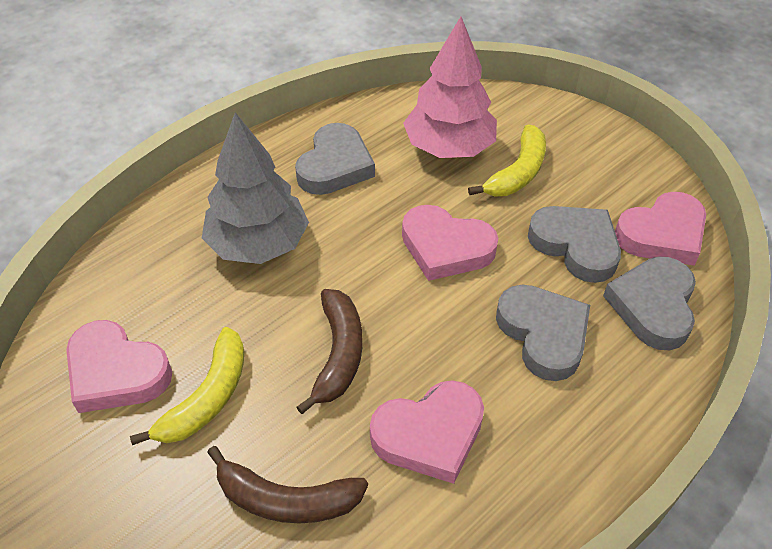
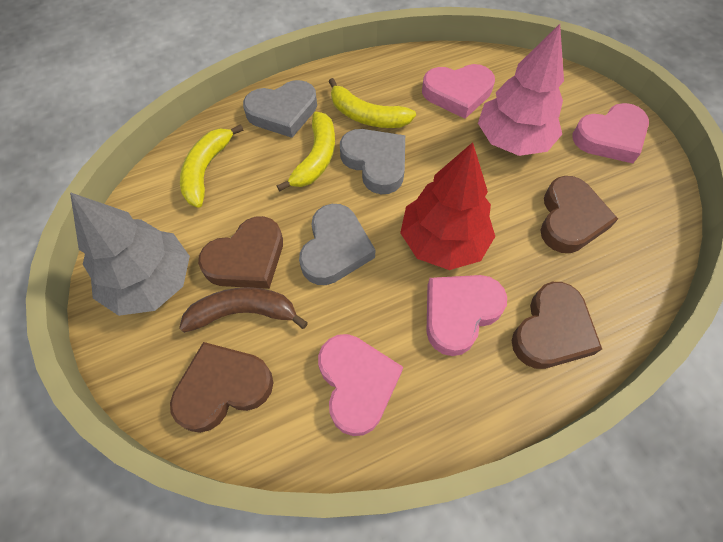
brown banana: [207,446,368,524] [296,289,362,414] = 2 -> [179,287,308,333] = 1
brown heart: none = 0 -> [170,342,273,433] [198,216,283,289] [512,282,602,369] [541,176,618,253] = 4
grey heart: [295,123,375,195] [496,285,590,381] [528,206,621,283] [603,257,696,350] = 4 -> [243,80,317,138] [299,204,375,285] [340,129,405,194] = 3
red tree: none = 0 -> [400,142,495,270] = 1
yellow banana: [130,327,244,445] [468,124,546,196] = 2 -> [180,124,243,208] [277,111,335,192] [328,78,416,128] = 3

